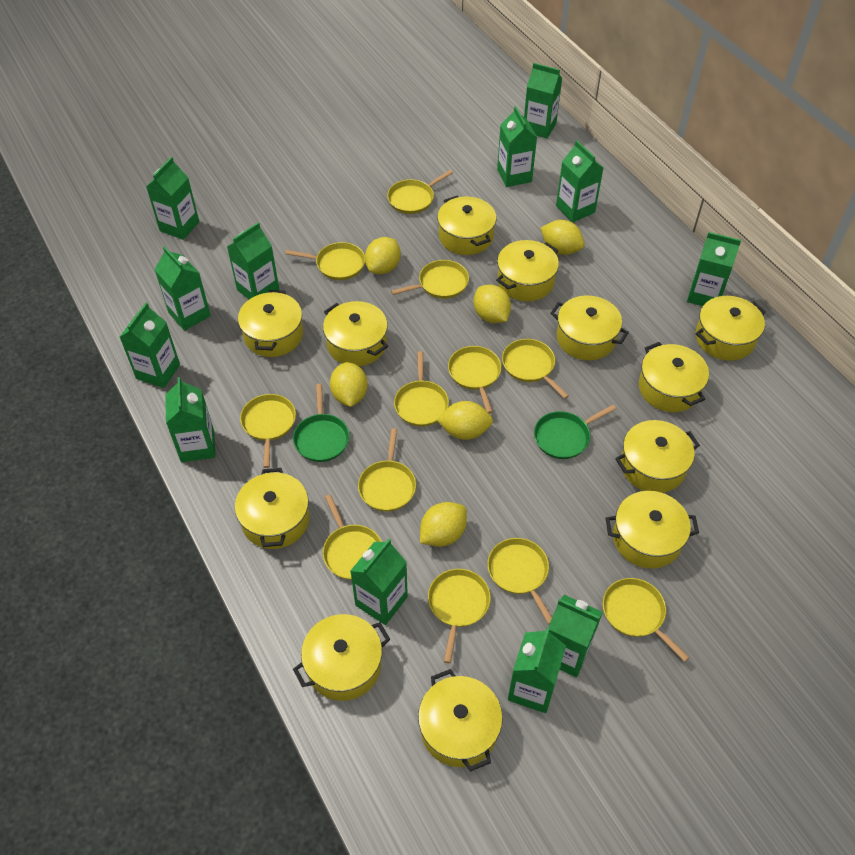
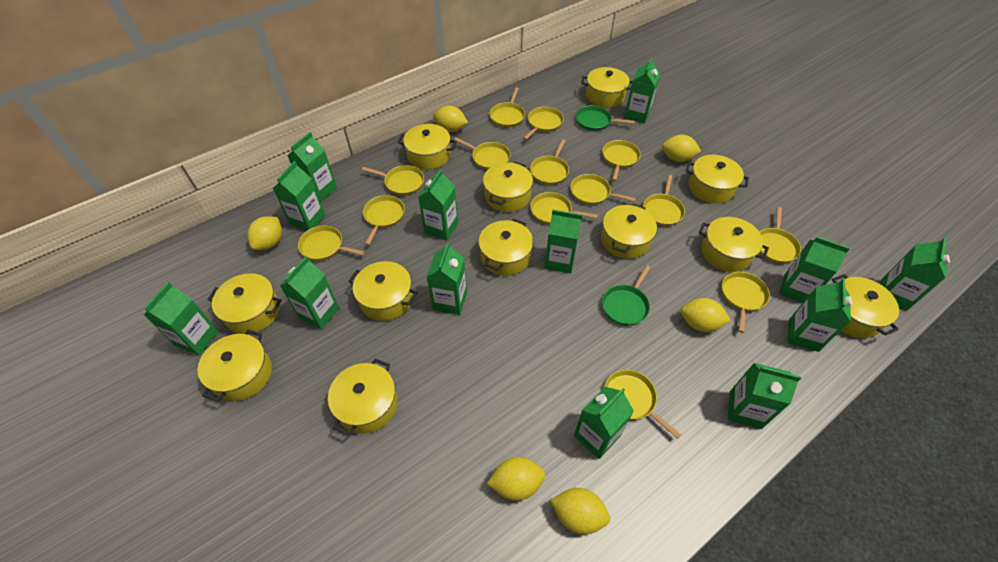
green carton: [120,303,180,388] [146,157,199,240] [154,246,211,331] [165,377,216,462] [227,222,279,299] [350,539,408,625] [497,106,537,187] [508,627,566,713] [524,63,562,139] [548,595,603,677] [556,140,603,223] [687,232,741,306] = 12 -> [144,282,219,355] [273,161,325,231] [280,256,339,330] [288,132,337,202] [418,169,458,240] [426,243,467,315] [545,209,582,273] [574,387,634,459] [624,57,660,124] [728,363,801,429] [779,237,850,303] [788,279,852,352] [880,238,950,311] = 13
yellow pan: [240,394,296,468] [285,242,365,280] [323,494,382,580] [358,428,416,512] [387,170,453,214] [391,260,469,299] [394,351,449,427] [428,569,491,663] [448,346,501,414] [488,538,552,624] [502,339,569,399] [603,578,690,662] = 12 -> [298,226,365,261] [362,165,424,195] [363,195,405,245] [454,138,511,170] [490,87,525,127] [523,107,564,140] [530,139,569,185] [530,192,598,224] [570,174,636,205] [602,140,641,181] [604,370,681,439] [643,175,685,226] [722,272,770,333] [760,207,801,263] = 14

